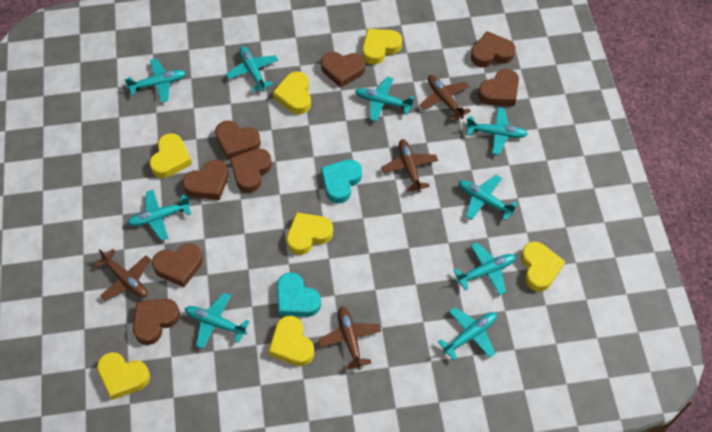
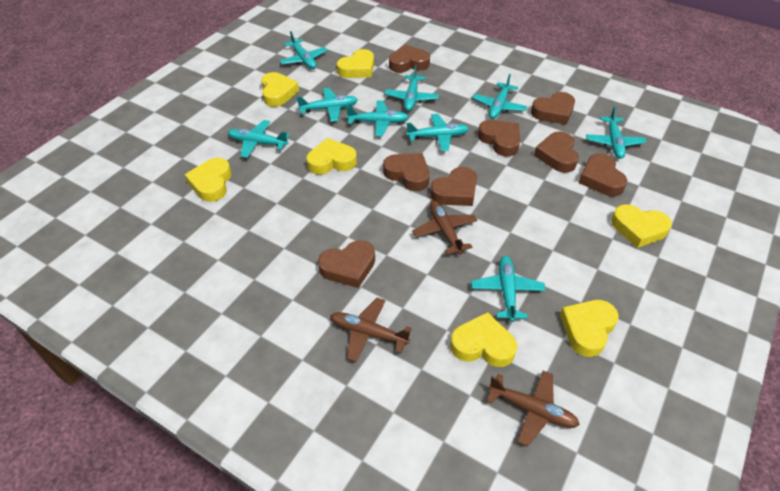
brown plane: [95,249,151,301] [319,306,381,370] [381,139,438,192] [420,75,471,121] = 4 -> [330,298,412,362] [412,201,478,255] [486,370,580,447] = 3
turquoise heart: [277,272,321,317] [321,159,362,203] = 2 -> none = 0

